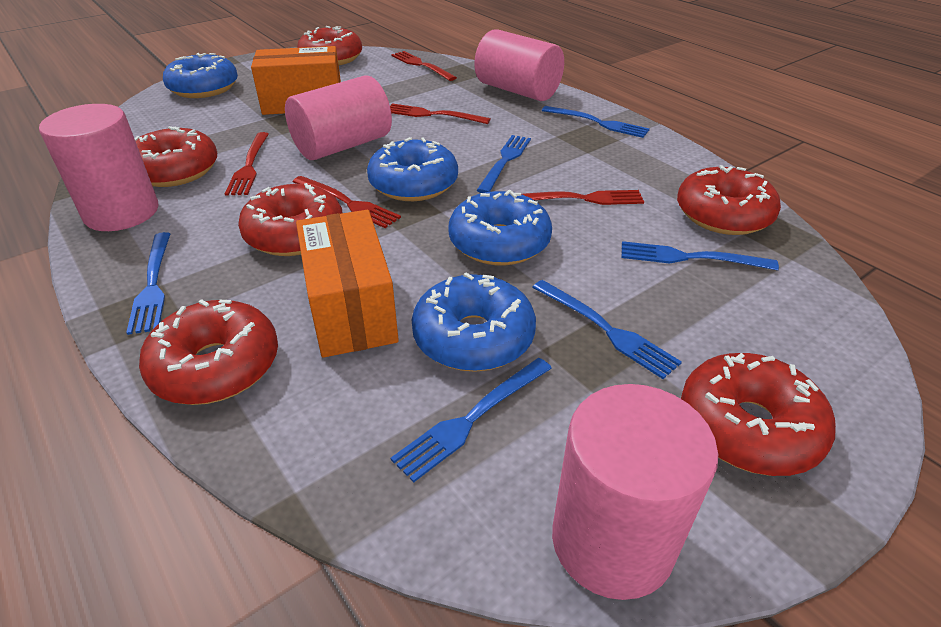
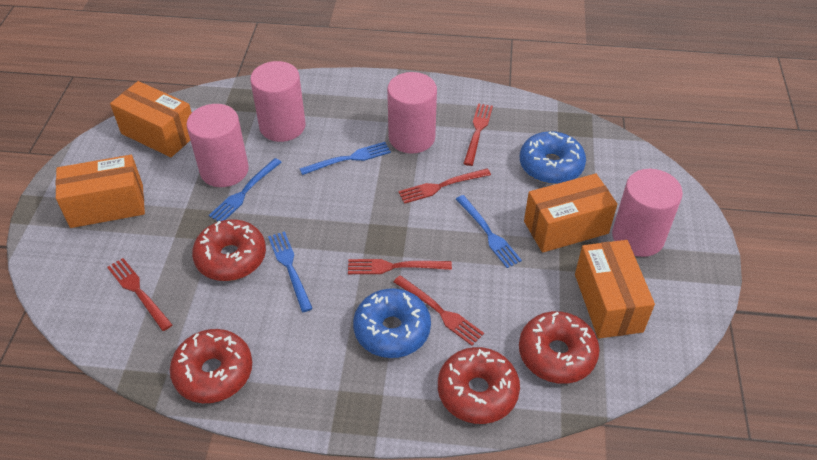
blue donut: [163,53,238,98] [367,137,458,201] [412,273,536,372] [448,190,552,265] = 4 -> [353,288,431,358] [520,131,586,184] = 2
blue fork: [126,232,170,335] [390,358,552,483] [476,135,531,193] [532,280,682,379] [542,106,650,138] [621,241,779,270] = 6 -> [209,158,282,221] [268,231,313,312] [299,142,391,175] [456,195,522,268] = 4
orange box: [251,46,341,115] [296,210,399,358] = 2 -> [56,155,145,228] [110,81,192,157] [524,174,617,253] [575,240,655,339] = 4
red donut: [134,126,217,187] [139,299,278,405] [238,183,343,256] [297,26,362,65] [677,165,781,235] [681,353,836,476] = 6 -> [170,329,252,403] [192,219,266,281] [438,347,520,424] [519,311,600,384] = 4

